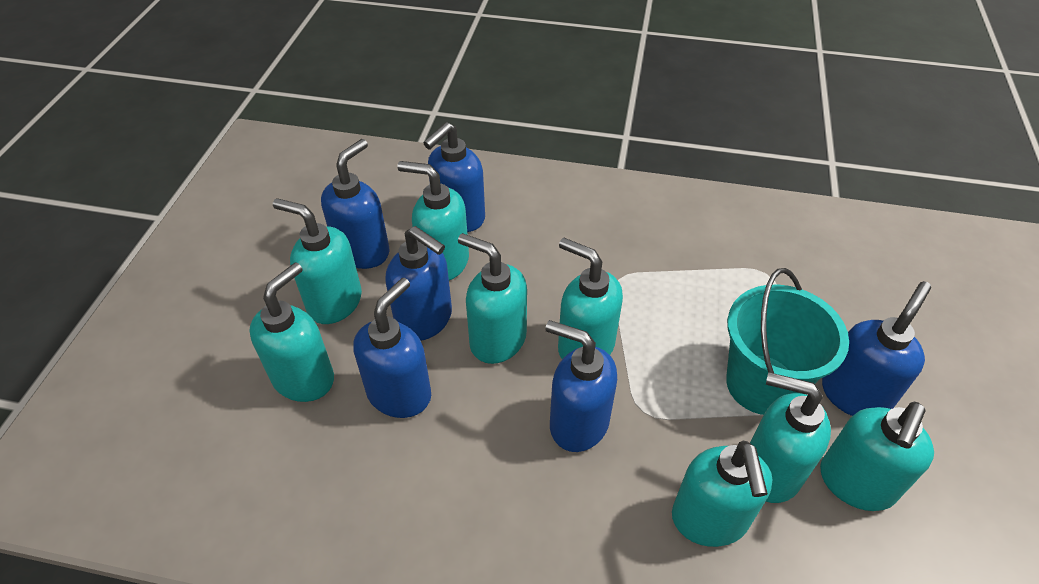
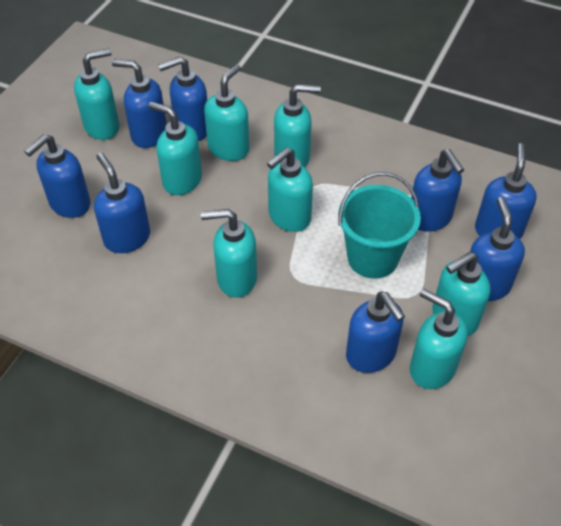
blue soap dispenser: [321,139,389,269] [354,278,431,418] [385,226,452,341] [424,122,485,232] [545,320,617,452] [822,281,931,416] = 6 -> [24,134,91,218] [94,153,150,253] [112,59,167,148] [158,56,207,141] [346,292,405,373] [411,149,464,232] [470,197,525,301] [475,143,537,239] = 8

